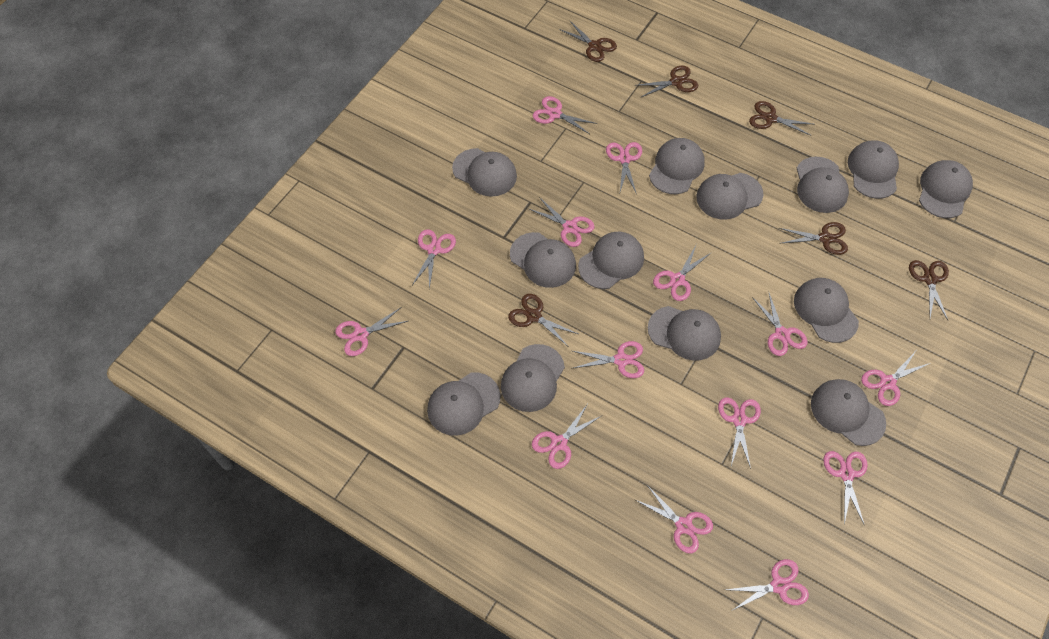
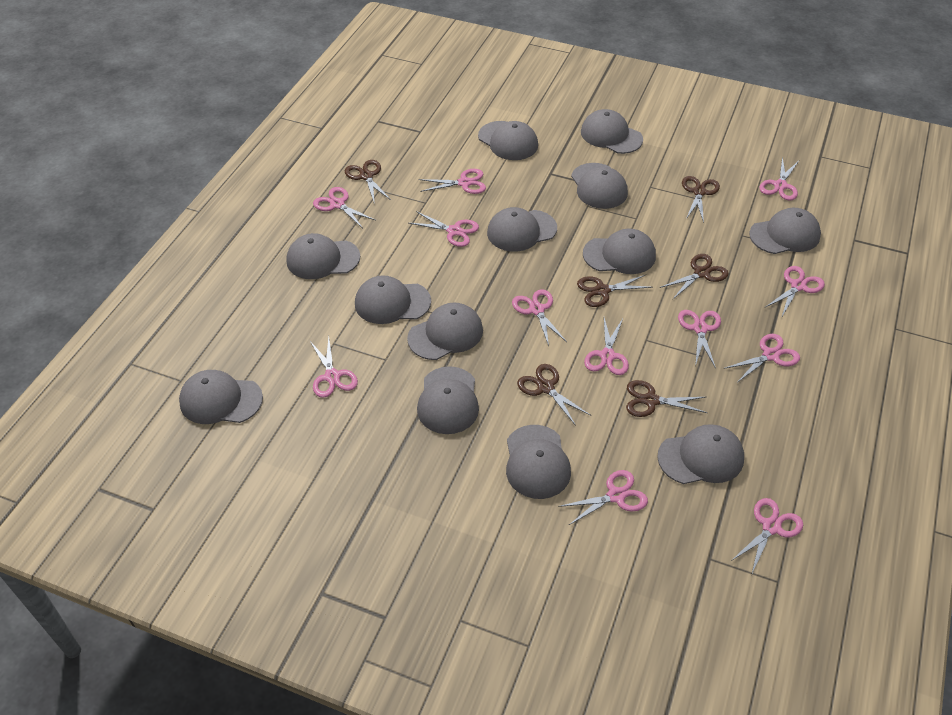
pink scissors: [335,307,408,356] [412,229,456,289] [529,197,595,247] [532,405,601,469] [533,96,597,134] [573,341,644,378] [606,142,642,194] [636,484,713,553] [653,246,712,301] [718,398,761,469] [725,559,809,610] [752,291,808,356] [823,451,867,526] [861,351,930,406] = 14 -> [310,336,358,398] [313,187,375,228] [409,211,479,247] [419,169,486,194] [512,289,567,346] [558,470,648,526] [584,318,629,375] [678,310,721,369] [724,334,800,383] [731,498,803,575] [760,156,799,200] [766,266,825,318] = 12

